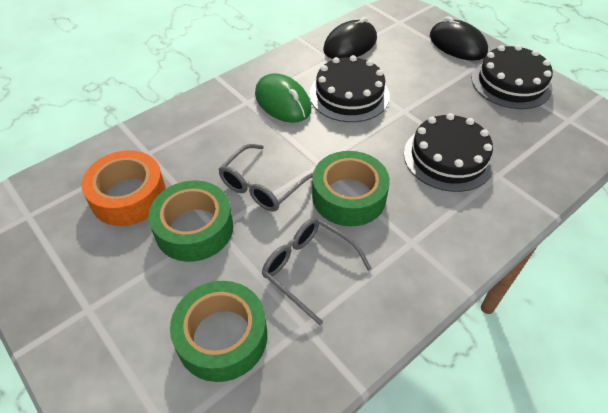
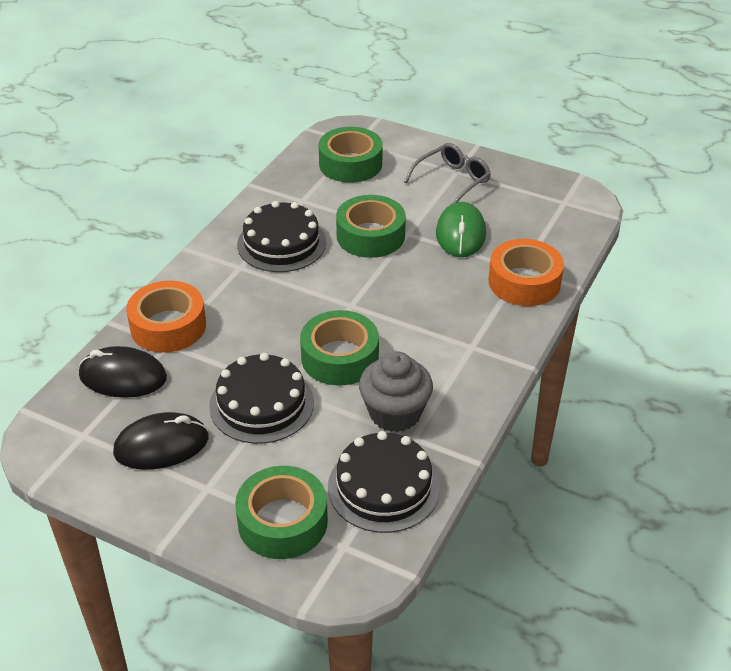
green tape: [148,181,233,262] [170,281,267,382] [312,151,390,227] = 3 -> [235,466,328,559] [300,310,379,386] [319,127,383,183] [336,195,406,258] = 4
grey cupcake: none = 0 -> [359,351,433,432] = 1
grey glasses: [218,144,313,212] [262,218,372,325] = 2 -> [404,143,491,204] = 1
orange tape: [81,150,166,226] = 1 -> [126,281,206,353] [488,239,564,306] = 2

